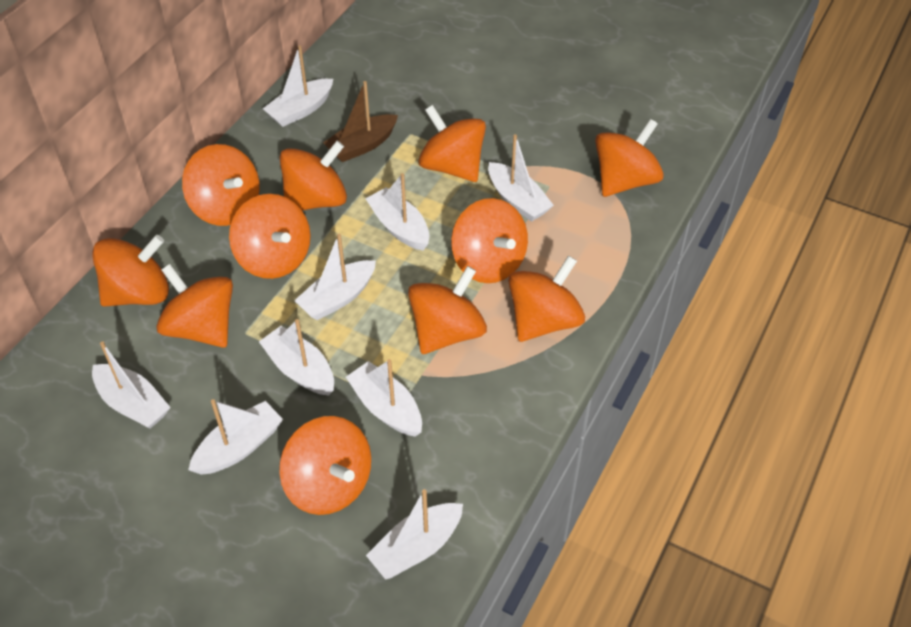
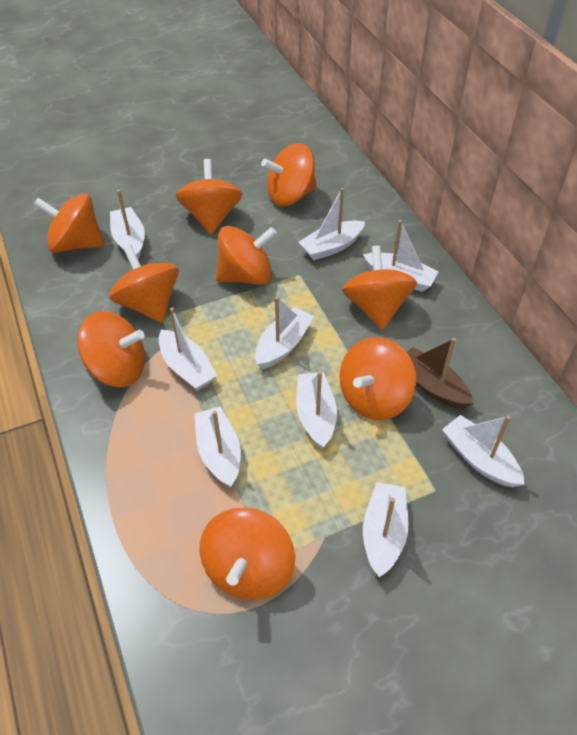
orange spinning top: [92,235,169,307] [156,264,233,348] [182,144,260,226] [229,194,311,279] [279,416,371,515] [280,141,347,210] [408,266,487,354] [418,105,486,182] [451,198,528,283] [508,256,585,342] [595,119,664,197] = 11 -> [34,193,104,253] [77,311,145,387] [109,245,179,323] [176,159,242,234] [200,507,295,600] [216,226,277,285] [261,143,317,206] [339,337,416,420] [342,246,417,330] = 9

